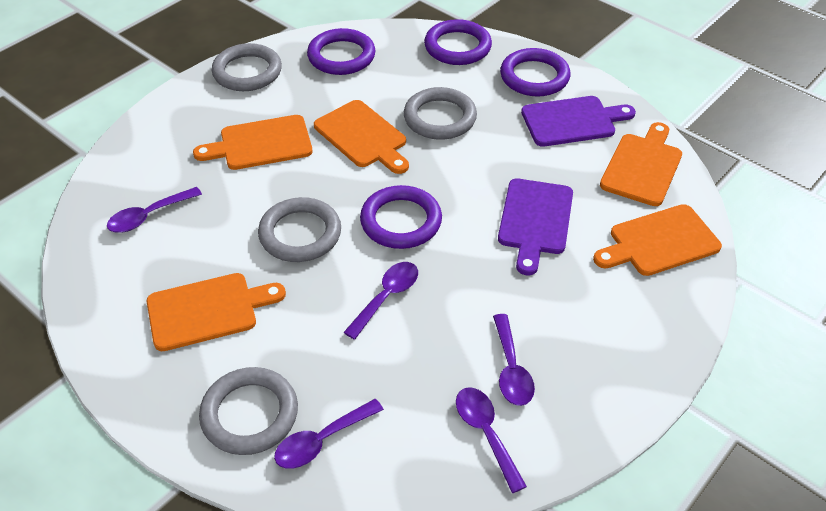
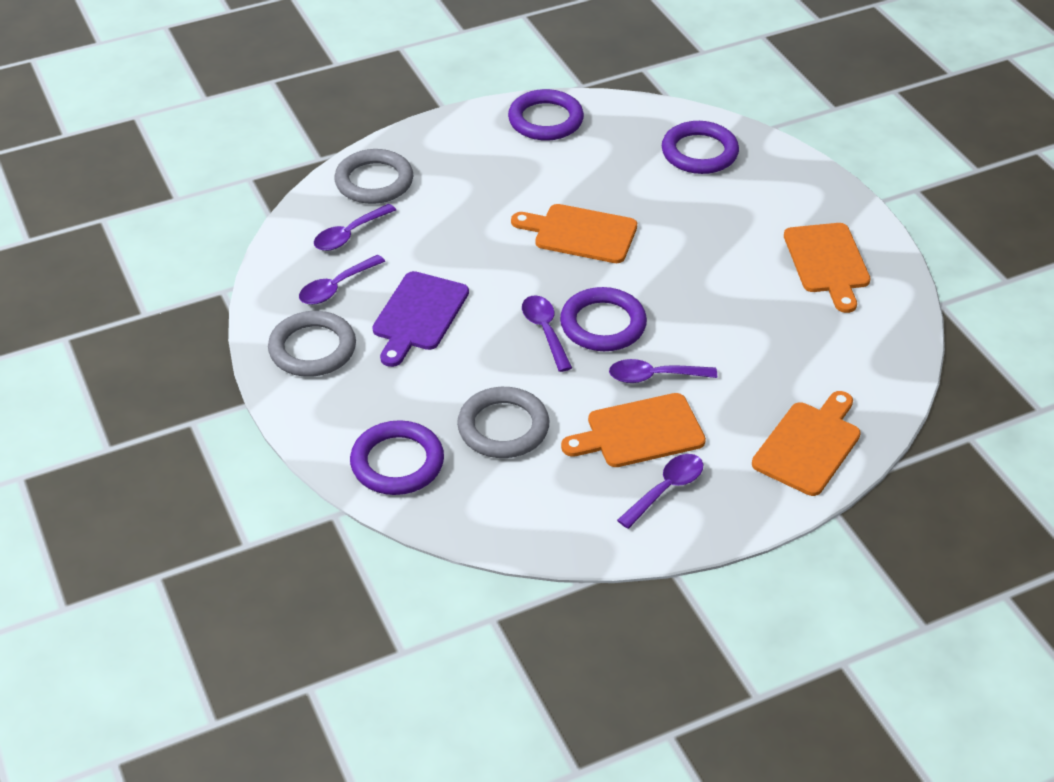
grey ring: [199,367,298,455] [212,43,282,91] [258,197,341,262] [404,87,477,140] = 4 -> [268,311,356,377] [334,149,413,204] [457,387,549,458] = 3
orange cutting board: [147,273,286,351] [193,115,313,170] [314,100,409,174] [593,204,722,276] [600,122,682,206] = 5 -> [511,204,637,263] [561,393,706,467] [752,391,861,496] [784,223,870,313] = 4
purple cutting board: [498,179,573,275] [521,96,636,147] = 2 -> [372,271,469,367] = 1

